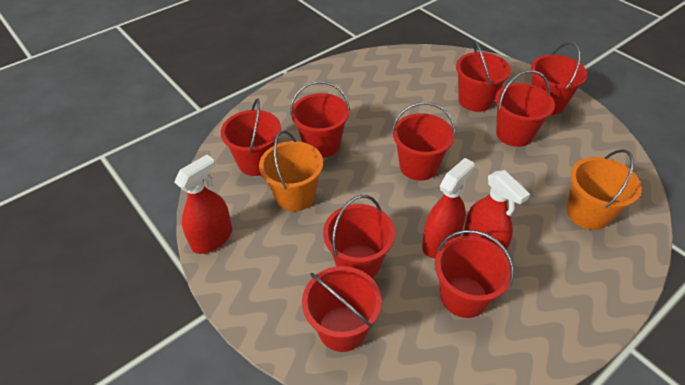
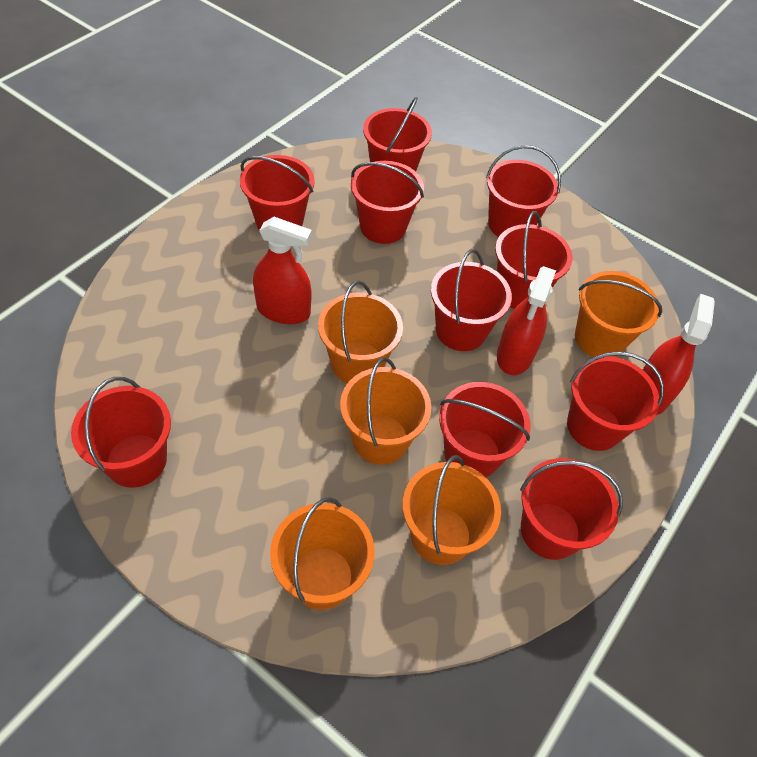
orange bucket: [259,131,323,211] [566,149,642,230] = 2 -> [270,497,375,610] [318,281,403,383] [340,357,431,465] [403,455,501,565] [575,271,663,357] = 5
red bucket: [221,99,281,176] [290,81,350,158] [302,266,382,352] [323,195,395,278] [392,102,455,181] [435,230,514,318] [456,40,511,112] [495,70,555,147] [531,42,587,115] = 9 -> [71,377,171,488] [240,155,315,230] [351,161,424,244] [363,97,432,171] [431,249,512,351] [439,382,530,477] [486,145,561,237] [495,211,573,309] [520,458,623,560] [567,351,664,451] = 10

